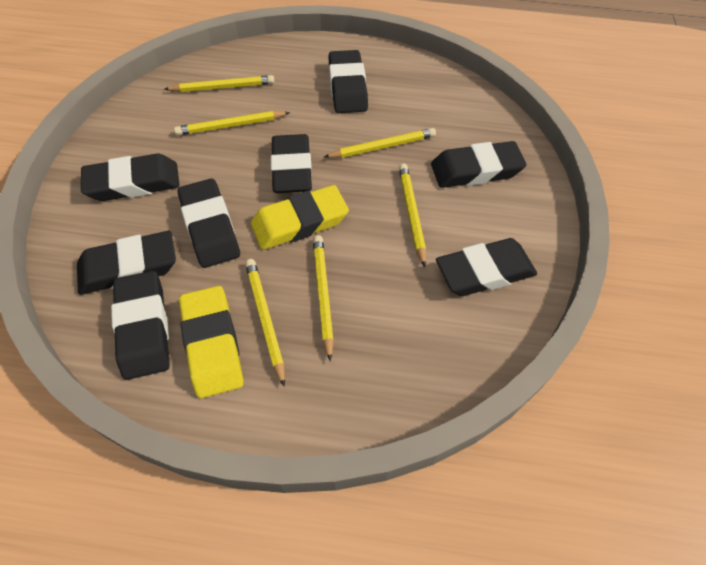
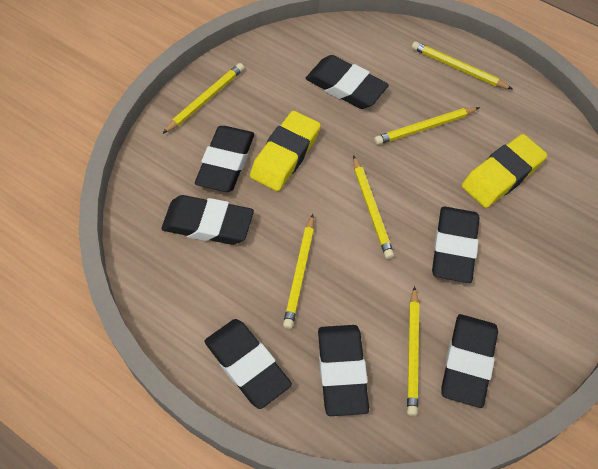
black eraser: [77,231,176,295] [81,154,180,201] [111,271,170,380] [178,179,240,268] [271,134,312,193] [328,50,368,113] [431,141,526,188] [436,238,537,296] = 8 -> [161,195,254,245] [195,126,254,192] [205,319,292,409] [306,55,389,109] [318,325,369,416] [432,207,480,283] [441,314,498,408] = 7

